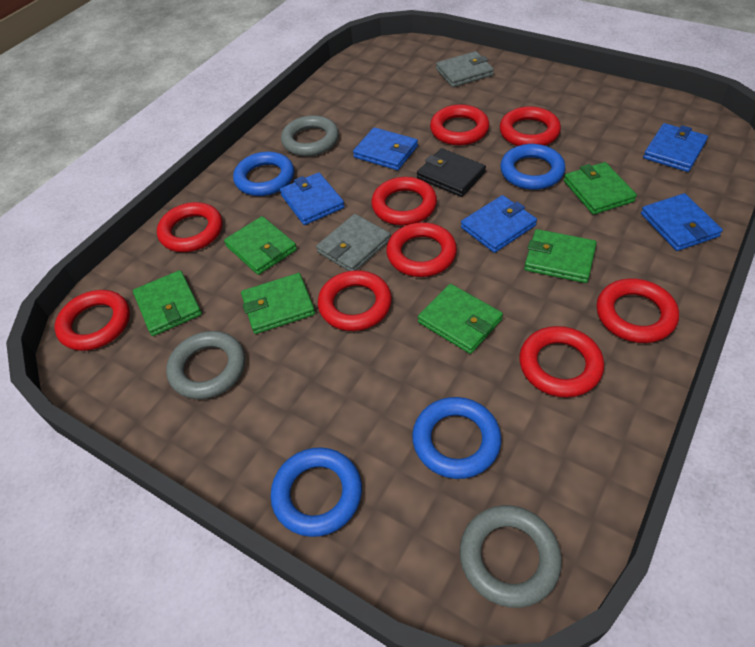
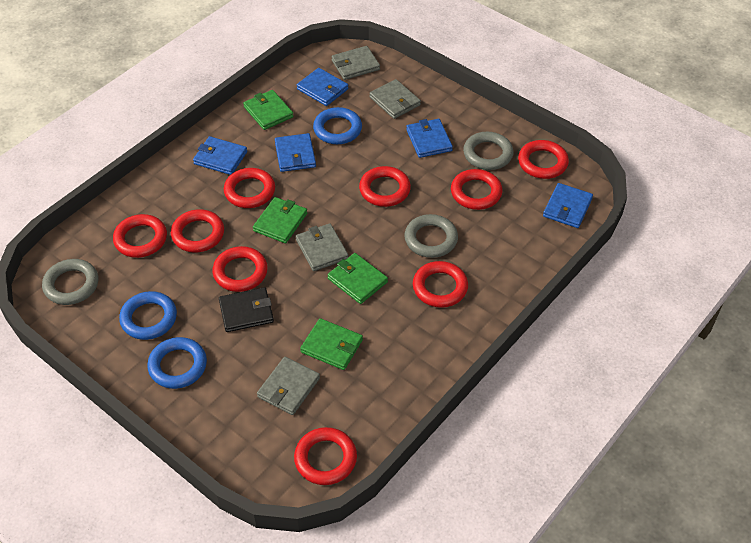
blue ring: [233,152,294,196] [271,447,362,537] [412,397,502,479] [500,144,565,190] = 4 -> [119,291,177,340] [147,337,207,389] [313,107,362,144] = 3
green wallet: [133,270,202,336] [224,216,297,275] [241,273,315,334] [418,284,503,354] [524,229,597,283] [564,162,637,215] = 6 -> [243,90,294,130] [253,197,307,243] [300,318,363,370] [327,253,388,304] = 4
grey wallet: [316,214,391,271] [436,51,494,87] = 2 -> [257,357,320,415] [296,223,348,271] [331,46,380,80] [369,79,421,119] = 4

